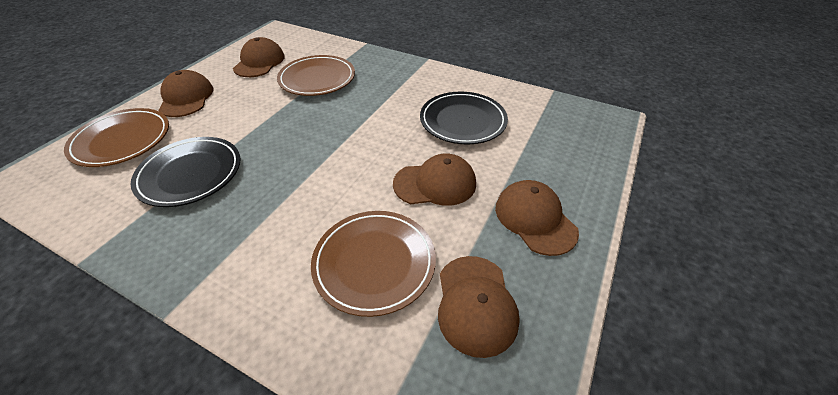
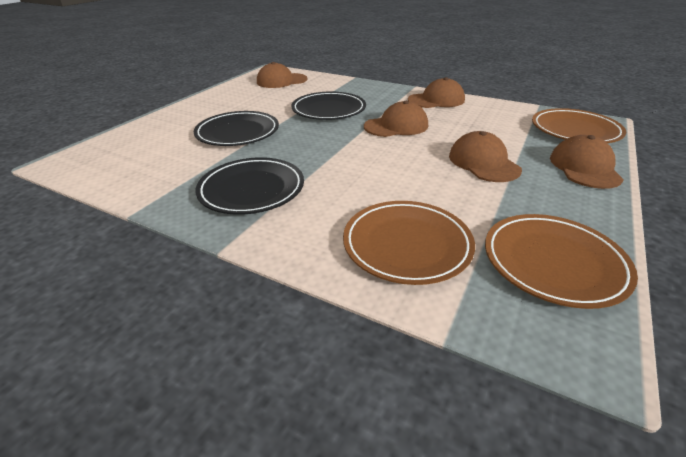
black plate: [131,137,240,207] [420,91,508,145] = 2 -> [194,111,279,146] [195,157,304,215] [291,91,366,120] = 3

